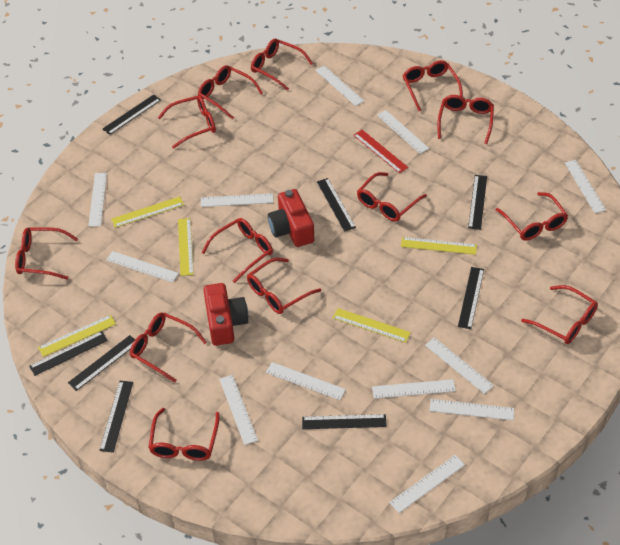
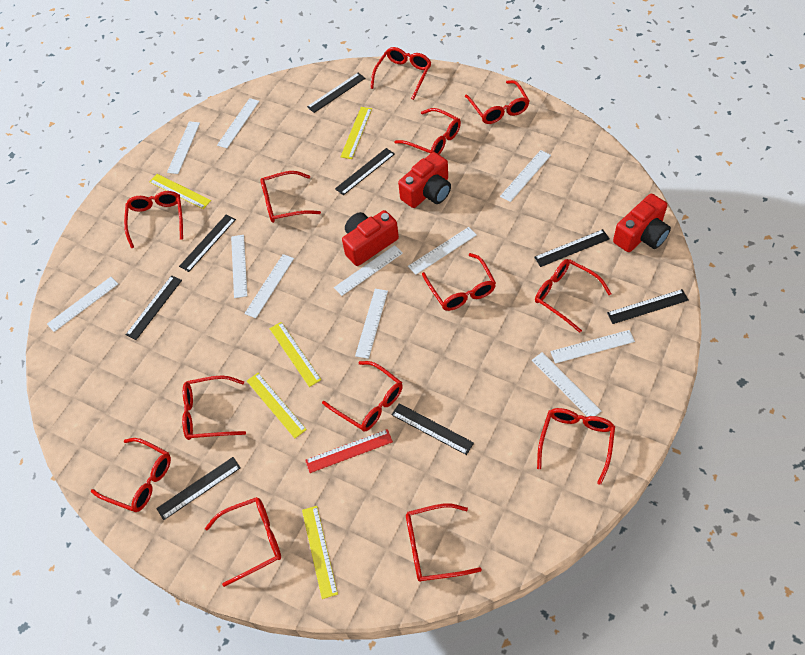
red camera: [203,283,248,346] [268,189,314,247] = 2 -> [342,210,399,266] [398,152,451,208] [613,194,671,252] = 3
white ruler: [88,173,107,227] [106,251,179,283] [201,193,273,207] [219,375,258,445] [266,362,346,400] [315,65,364,106] [372,379,456,399] [377,110,429,154] [389,455,465,513] [425,337,494,394] [429,399,514,420] [565,160,606,213] = 12 -> [47,277,118,332] [167,121,200,174] [217,98,260,148] [231,235,247,298] [244,254,294,318] [334,245,403,296] [355,289,388,359] [408,227,477,275] [500,150,551,202] [532,352,601,417] [550,330,635,364] = 11

